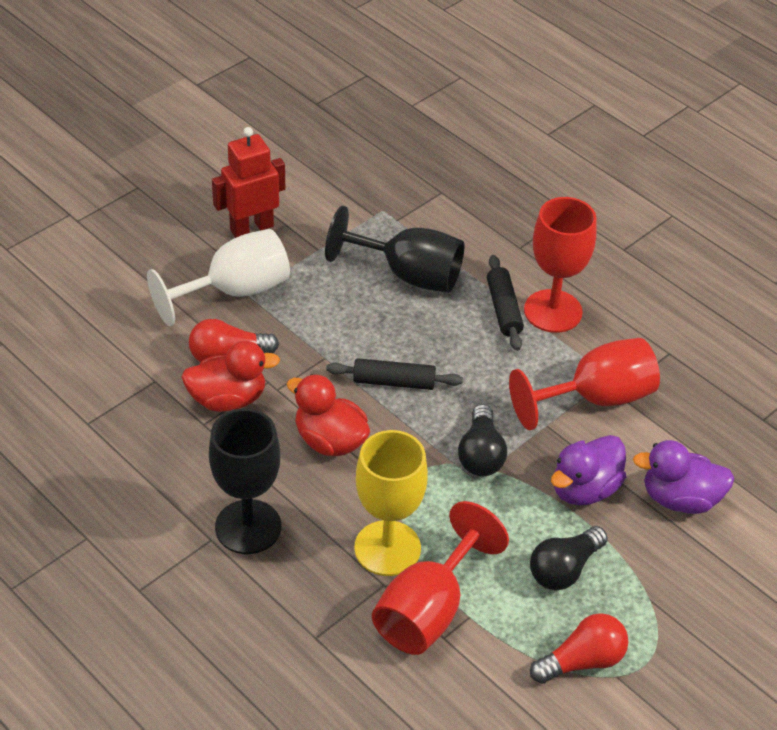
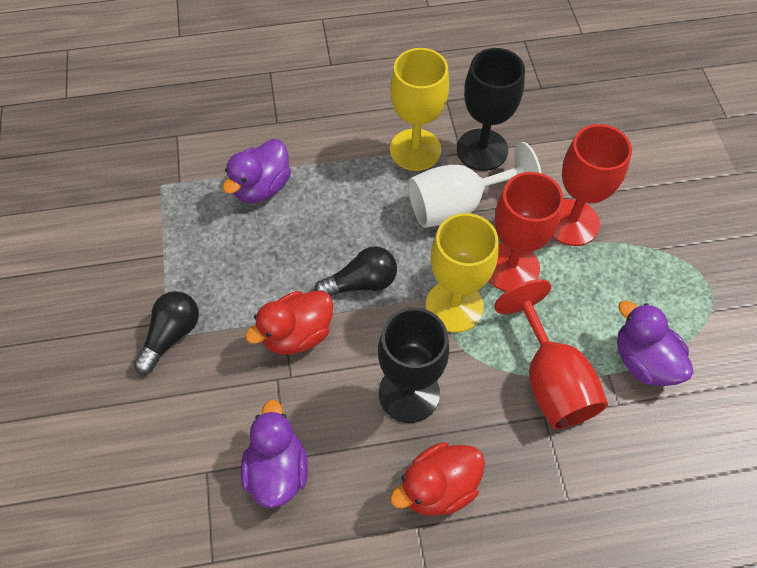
black rolling pin: [326,358,463,390] [487,255,524,351] = 2 -> none = 0
purple duck: [551,435,626,505] [633,440,735,514] = 2 -> [223,139,291,203] [241,400,308,508] [617,300,693,386] = 3
red light bulb: [189,319,279,362] [530,613,628,684] = 2 -> none = 0
red robot: [212,127,285,238] = 1 -> none = 0
yellow goblet: [354,430,428,576] = 1 -> [390,48,449,171] [426,213,498,333] = 2

